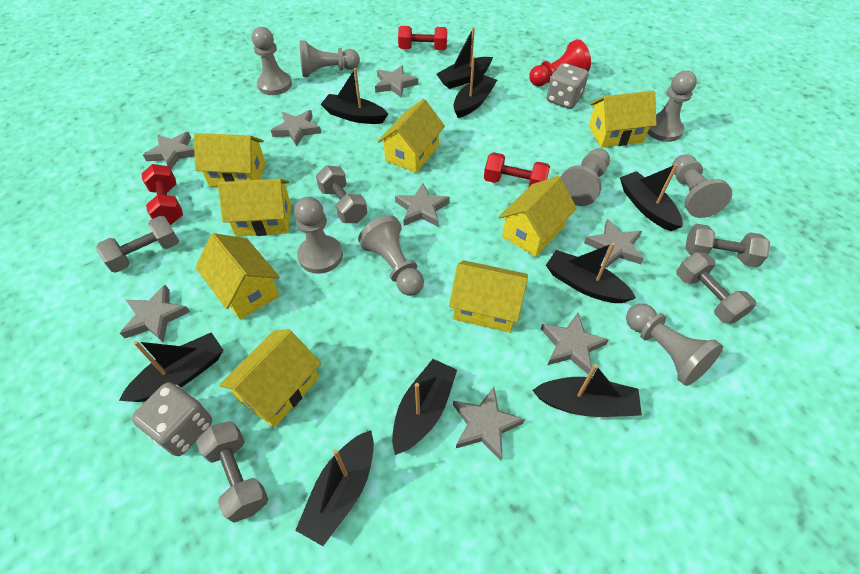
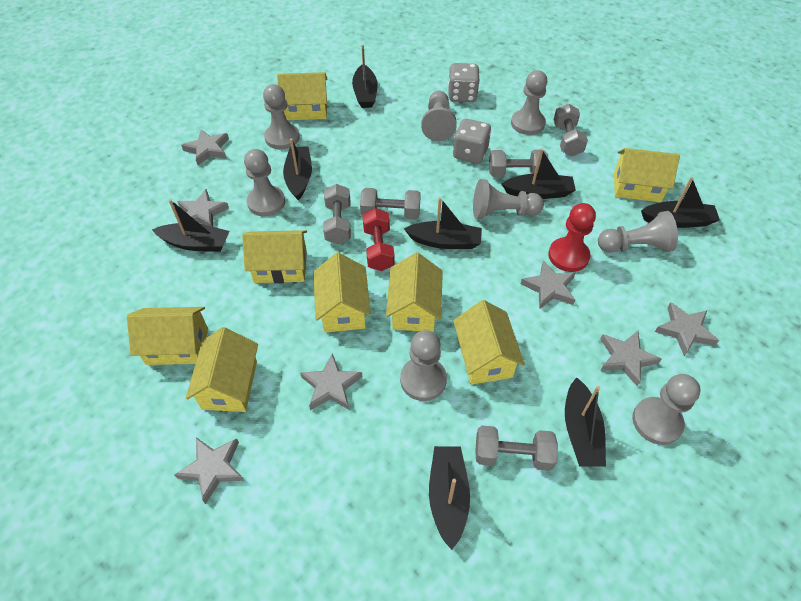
black boat: [119,332,223,402] [295,430,374,546] [321,68,388,124] [392,359,457,455] [437,27,493,89] [453,56,497,118] [532,364,642,417] [546,243,636,303] [620,164,683,231] = 9 -> [152,199,229,252] [283,138,312,200] [352,45,378,108] [404,197,482,249] [429,446,470,550] [501,148,576,199] [565,377,606,467] [641,177,720,228] = 8
grey star: [120,284,190,342] [143,132,195,169] [271,110,321,147] [375,65,418,98] [395,183,450,226] [453,387,525,461] [541,313,609,374] [584,219,644,268] = 8 -> [174,437,245,504] [177,189,229,227] [181,129,229,165] [300,354,362,410] [521,260,575,309] [600,331,662,386] [655,302,719,356] = 7
red dumbbell: [141,164,183,225] [398,26,447,50] [484,152,550,188] = 3 -> [363,208,395,271] = 1

